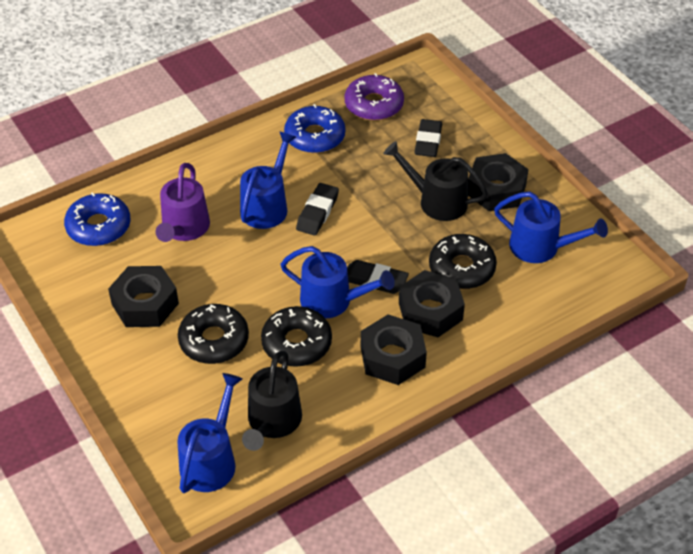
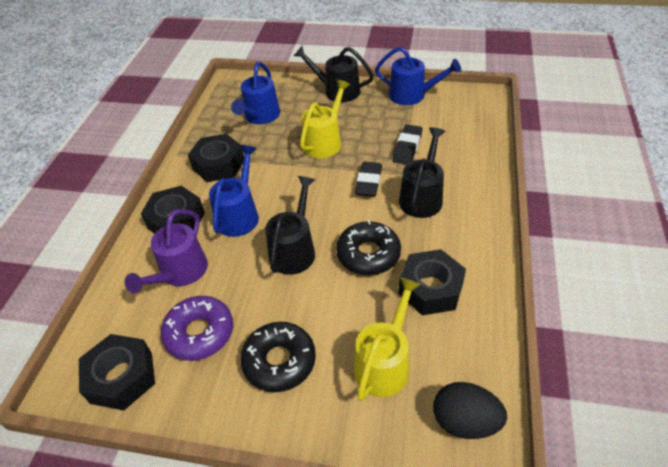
black donut: [178,304,249,364] [261,306,332,367] [429,234,497,289] = 3 -> [240,322,316,392] [336,220,401,275] = 2
black egg: none = 0 -> [433,382,507,439] = 1
black eraser: [296,183,339,236] [347,260,409,294] [414,119,442,157] = 3 -> [355,162,382,197] [392,124,422,165] = 2
black watering can: [242,351,302,451] [383,141,488,221] = 2 -> [265,176,315,275] [294,46,374,102] [399,127,445,218] = 3
blue donut: [64,192,131,246] [284,104,345,153] = 2 -> none = 0
blue watering can: [177,373,243,493] [240,131,296,229] [280,246,395,318] [494,192,608,263] = 4 -> [209,145,259,237] [231,62,280,124] [375,47,461,105] = 3
yellow watering can: none = 0 -> [300,80,350,158] [354,278,421,401] = 2

